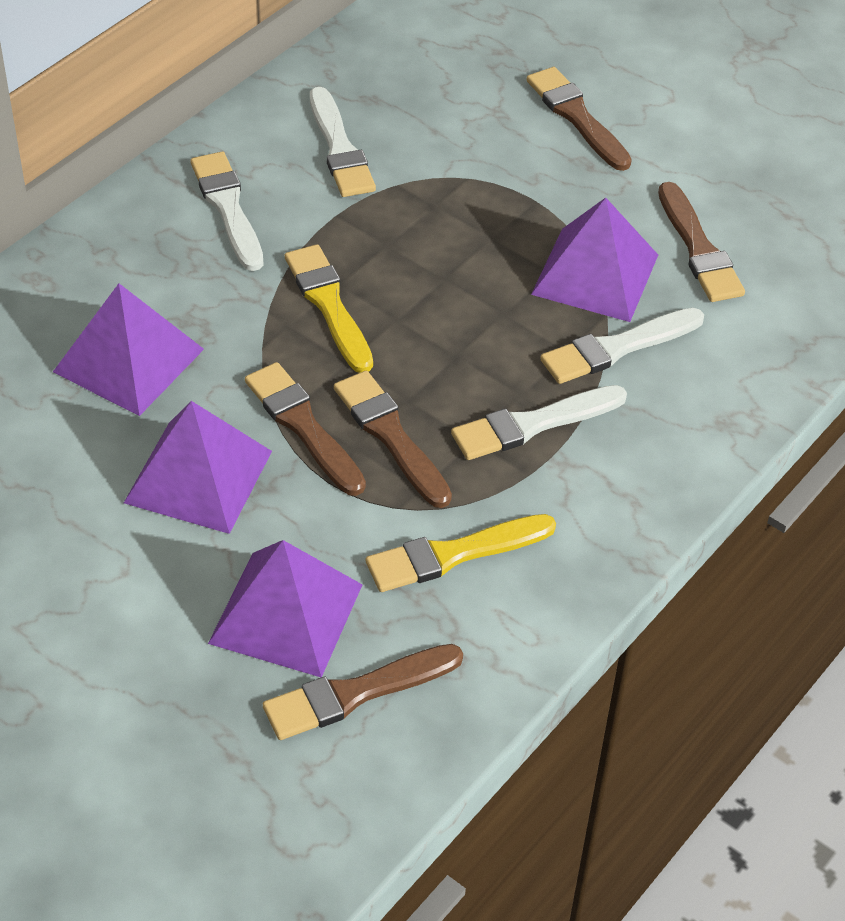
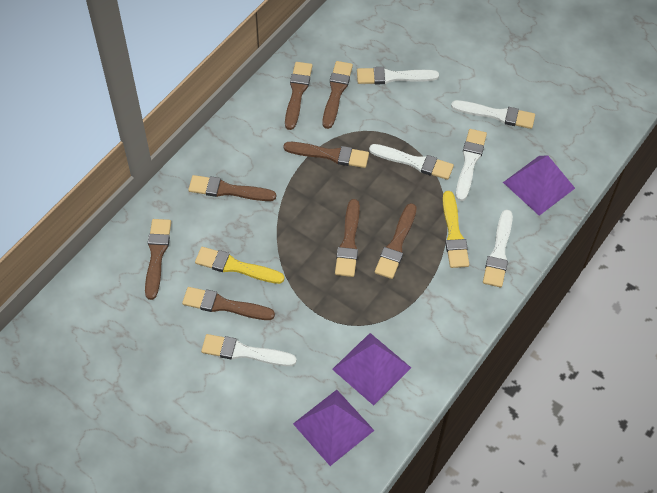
brown brush: [245,362,366,496] [263,644,463,740] [334,371,452,508] [527,67,632,171] [658,182,745,302] = 5 -> [145,219,171,300] [182,287,275,320] [188,175,276,201] [283,142,369,168] [285,62,313,130] [323,61,353,129] [335,199,360,277] [375,203,417,279] = 8
purple pyramid: [53,284,204,416] [124,401,272,534] [208,540,362,677] [531,198,658,322] = 4 -> [293,390,375,466] [332,333,411,406] [503,155,575,216] = 3
white brush: [190,152,264,271] [310,87,376,197] [451,385,627,460] [540,308,704,384] = 4 -> [201,334,297,366] [357,67,439,84] [369,144,454,180] [451,100,535,129] [456,129,487,201] [483,210,513,288] = 6

